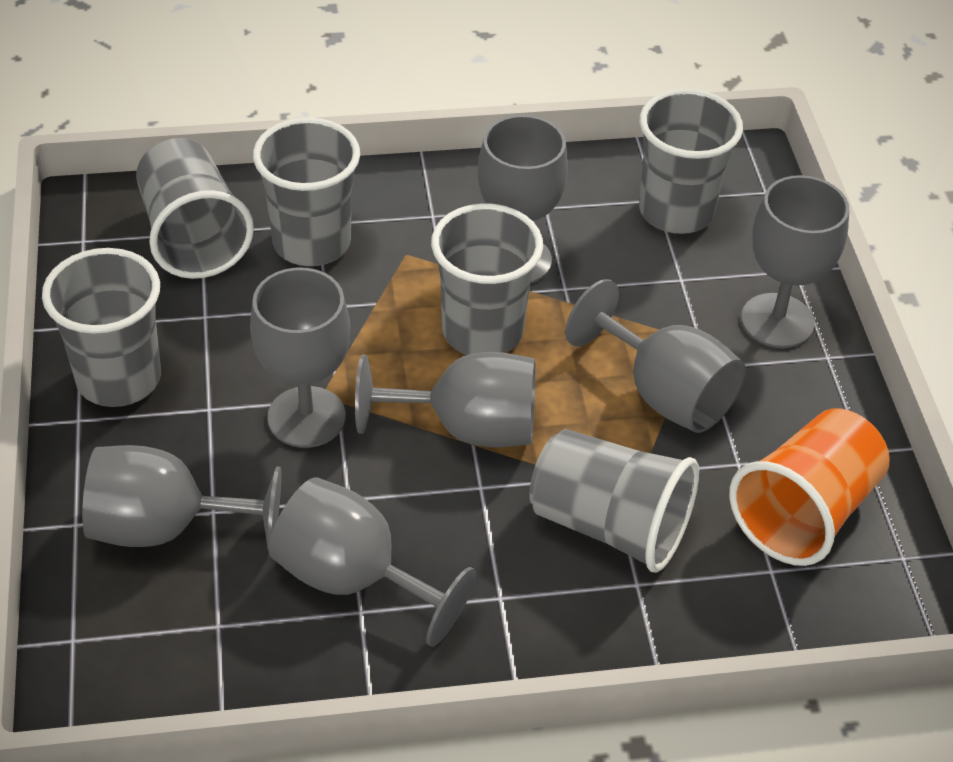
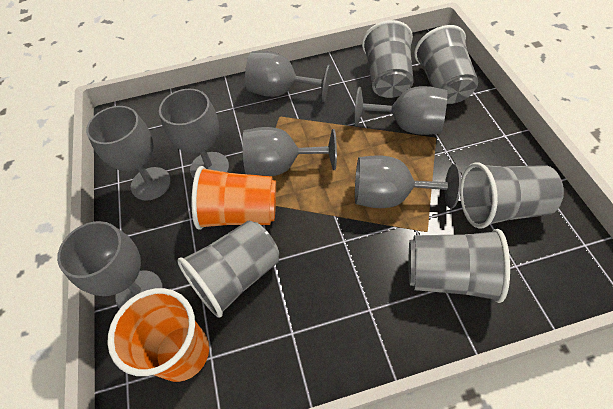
grey cup: [42,248,161,407] [136,138,254,279] [253,117,360,266] [431,203,543,355] [529,429,699,573] [639,89,743,234] = 6 -> [177,220,279,318] [362,20,414,98] [409,229,510,303] [414,25,478,104] [460,163,564,229] = 5
orange cup: [729,408,890,566] = 1 -> [107,288,209,382] [191,166,276,230] = 2

